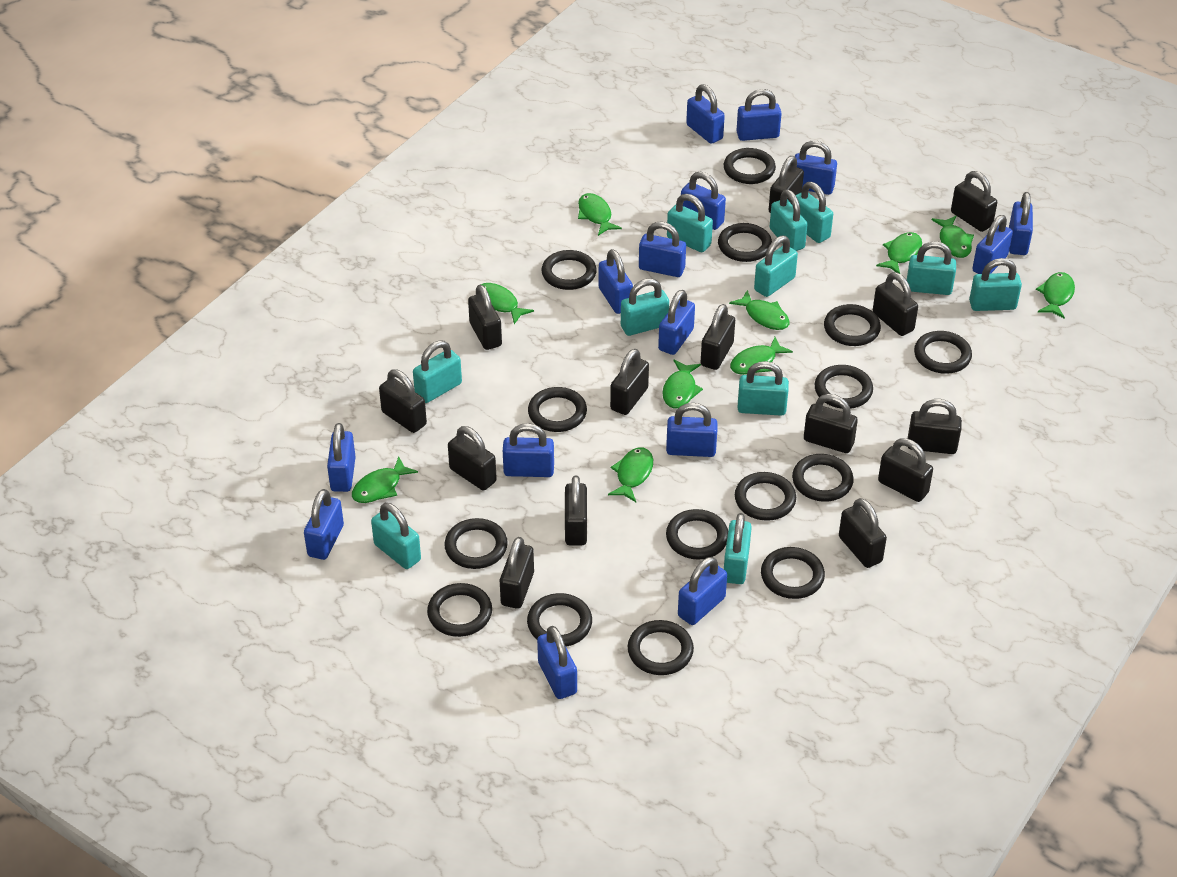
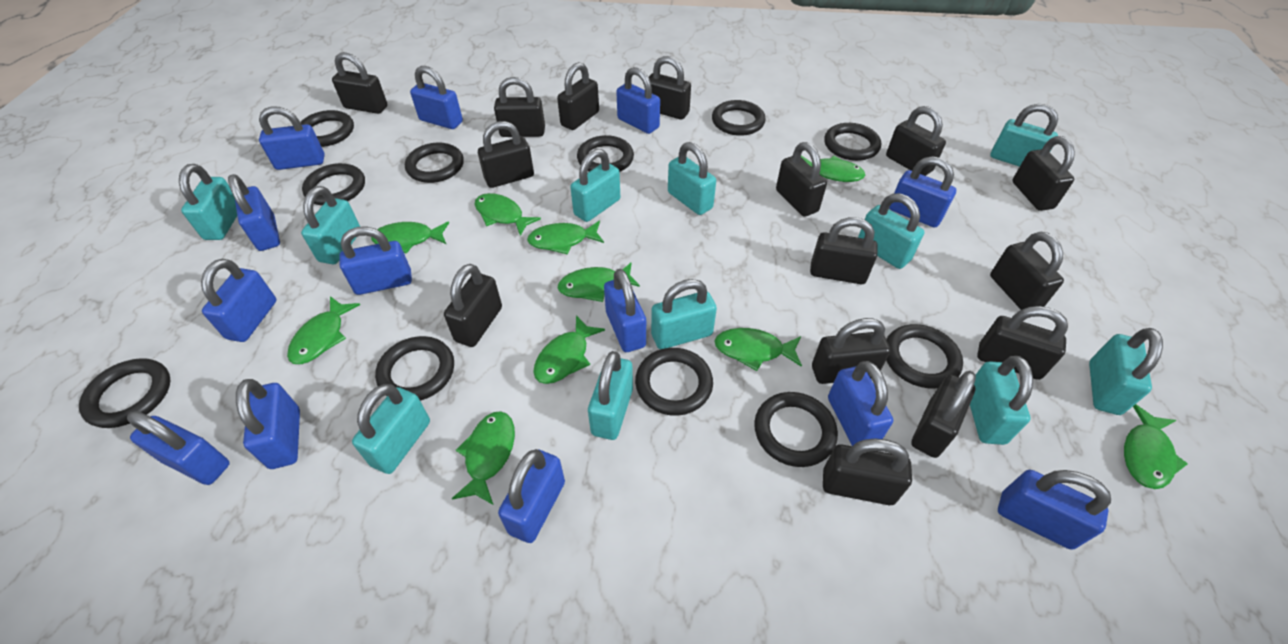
black padlock: [379,369,427,433] [448,426,497,490] [468,285,502,350] [500,537,534,609] [565,475,587,545] [610,349,649,415] [700,304,735,370] [769,156,804,213] [804,394,858,453] [839,498,887,568] [873,272,918,336] [878,438,933,502] [908,399,962,454] [951,171,997,232] = 14 -> [332,52,387,114] [444,264,502,347] [478,121,534,188] [494,77,545,137] [557,62,599,130] [649,56,691,120] [776,142,827,217] [810,217,877,284] [812,318,890,384] [823,439,912,505] [886,106,946,176] [911,371,976,458] [977,306,1068,380] [990,232,1064,310] [1012,136,1075,211] = 15
black ring: [427,583,492,637] [444,518,508,569] [527,593,592,647] [528,387,587,432] [542,250,597,290] [628,620,694,675] [666,509,728,560] [718,223,772,262] [724,148,776,184] [735,472,796,521] [761,547,825,599] [792,454,854,502] [815,365,873,409] [824,304,881,346] [914,331,972,374] = 15 -> [79,358,171,428] [300,110,354,147] [302,163,365,205] [375,336,454,401] [405,143,464,183] [577,135,634,172] [635,348,713,416] [712,100,766,136] [754,392,838,467] [824,123,881,161] [886,324,963,388] = 11
blue padlock: [304,489,344,560] [327,423,356,492] [503,423,554,477] [537,626,577,699] [599,249,633,314] [639,222,686,277] [658,290,695,355] [666,403,718,457] [678,557,727,625] [681,172,726,230] [686,84,725,144] [736,89,782,141] [795,141,837,195] [972,215,1013,274] [1009,192,1033,255] = 15 -> [127,411,230,485] [201,259,276,342] [228,174,280,251] [236,379,300,469] [259,106,325,170] [340,226,412,295] [410,66,463,129] [498,449,565,543] [604,269,646,352] [616,67,660,134] [828,361,893,446] [889,156,956,228] [998,470,1111,550] = 13

